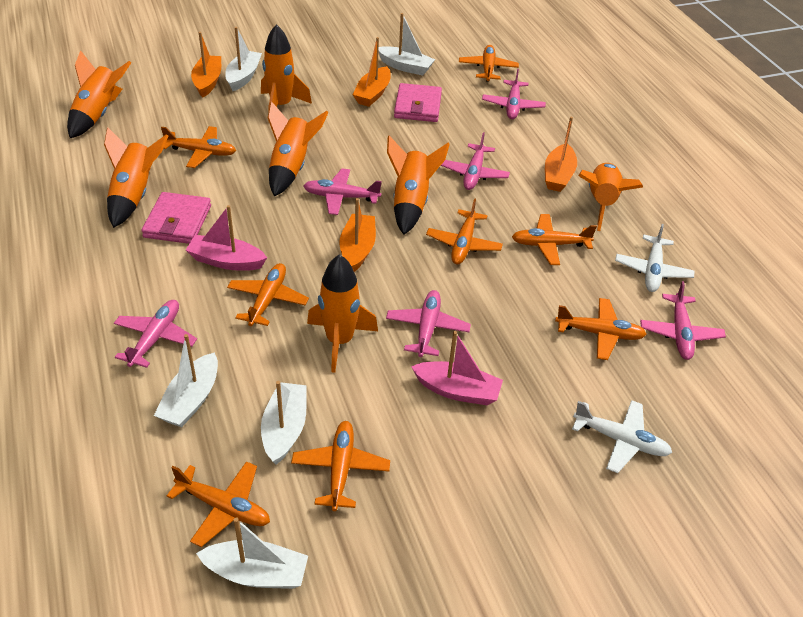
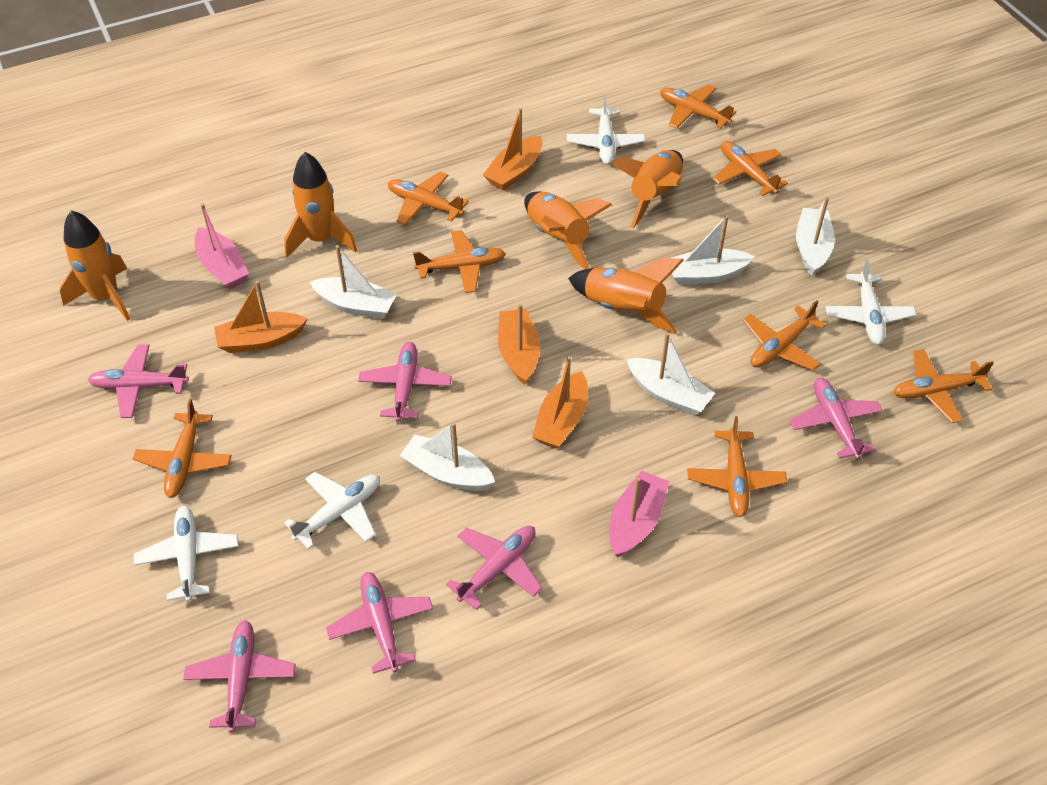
orange rocket: [67,50,131,138] [104,127,168,228] [261,24,312,110] [268,101,329,196] [307,254,378,373] [387,136,450,235] [578,163,643,231] = 7 -> [60,210,130,321] [284,152,357,257] [524,192,612,269] [568,258,684,334] [611,150,683,228] = 5
pink wallet: [141,192,211,244] [394,83,442,122] = 2 -> none = 0
white plane: [572,400,672,473] [615,224,695,292] = 2 -> [134,506,239,602] [284,472,380,549] [567,94,645,165] [826,259,916,345] = 4

